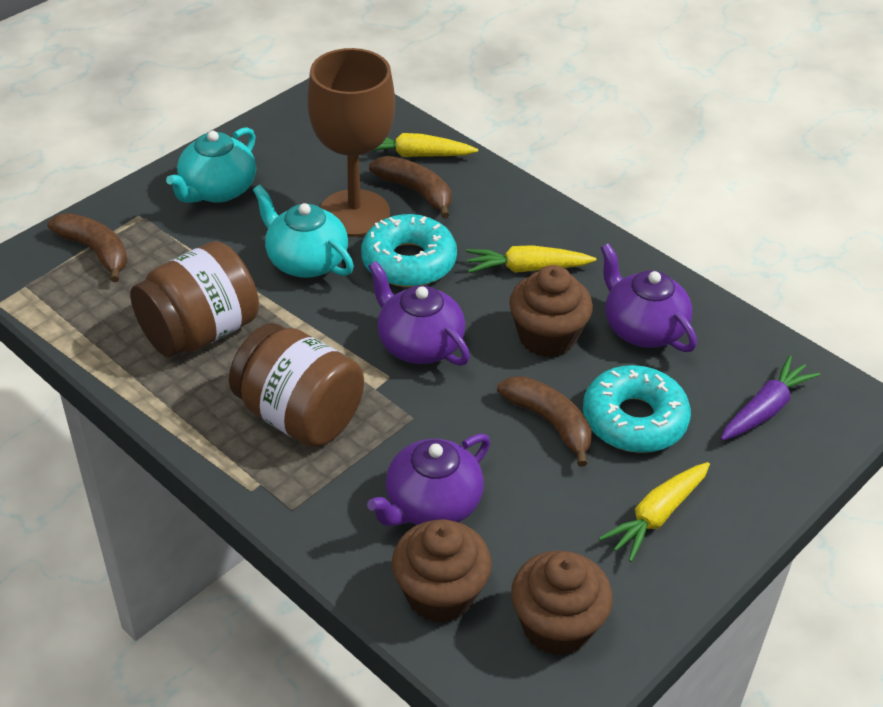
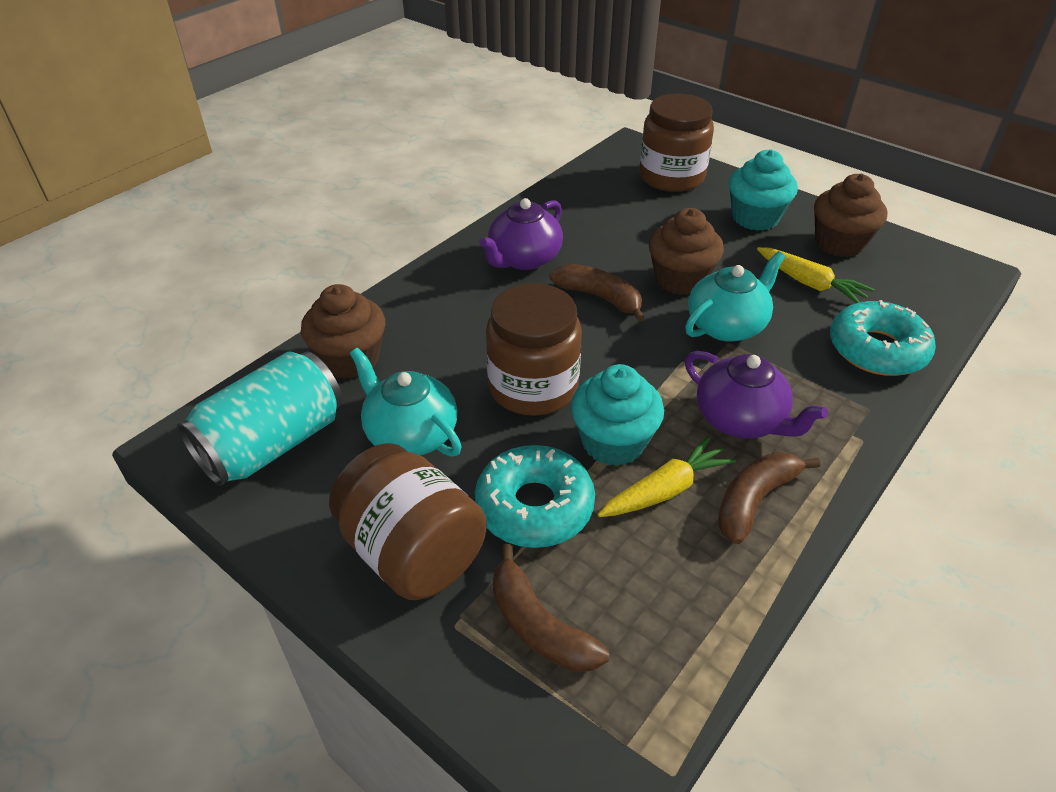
brown goblet: [307,48,395,237] = 1 -> none = 0
brown jar: [130,241,259,358] [229,323,364,447] = 2 -> [329,443,487,600] [486,283,582,416] [639,94,714,192] = 3
purple carrot: [721,356,820,441] = 1 -> none = 0
purple teapot: [367,434,490,526] [368,261,470,366] [601,243,697,352] = 3 -> [479,198,563,270] [685,351,828,438] = 2
turquoise can: none = 0 -> [177,351,343,486] = 1
turquoise cupcake: none = 0 -> [571,364,664,466] [729,149,798,231] = 2
yellow carrot: [373,133,478,157] [466,245,596,273] [599,462,710,562] = 3 -> [597,436,736,517] [757,247,875,303] = 2

